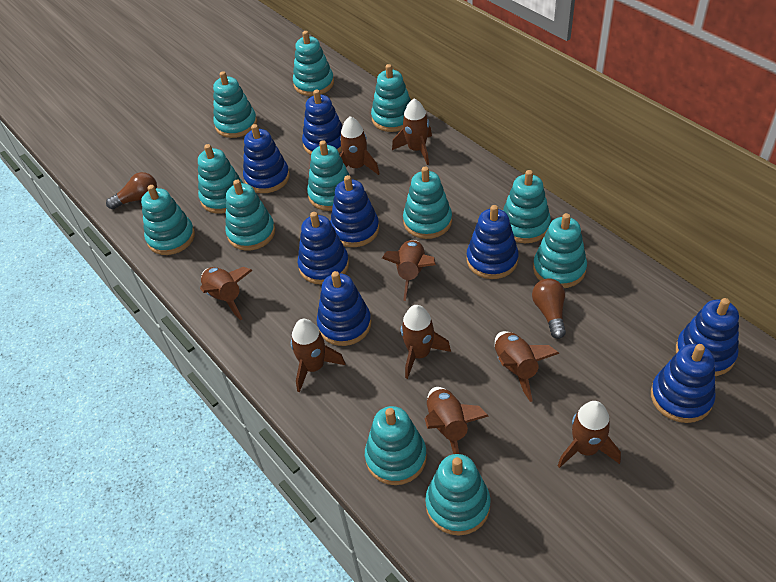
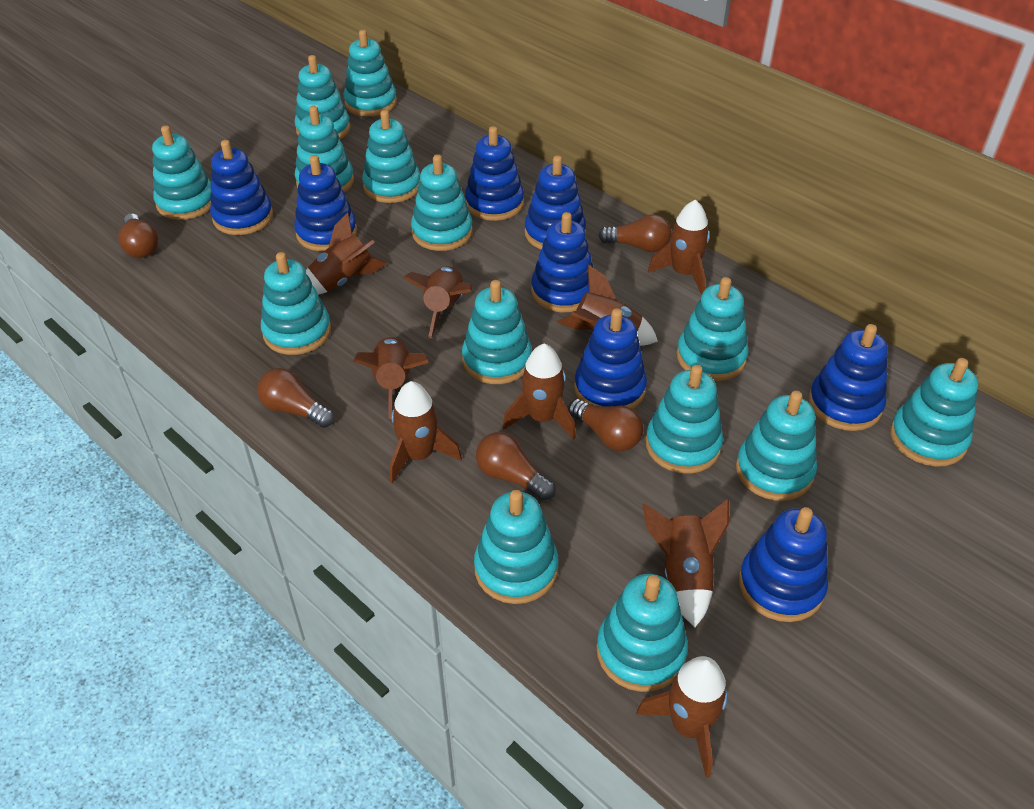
brown light bulb: [106,172,157,210] [532,278,566,339] = 2 -> [118,214,159,258] [257,368,334,428] [476,432,556,500] [568,399,644,451] [598,214,671,252] = 5
turquoise stacking toy: [141,185,195,255] [198,144,243,214] [213,71,257,138] [225,180,275,251] [293,31,334,96] [307,140,350,211] [365,406,427,485] [371,64,411,132] [403,167,452,239] [425,454,491,535] [503,170,551,243] [533,213,587,288] = 12 -> [152,125,212,220] [261,252,331,355] [295,55,350,140] [295,106,354,193] [343,30,397,116] [362,110,421,203] [411,154,473,251] [462,280,532,384] [474,490,558,604] [596,574,688,692] [645,365,723,474] [677,277,749,381] [736,391,817,501] [890,358,978,467] = 14

